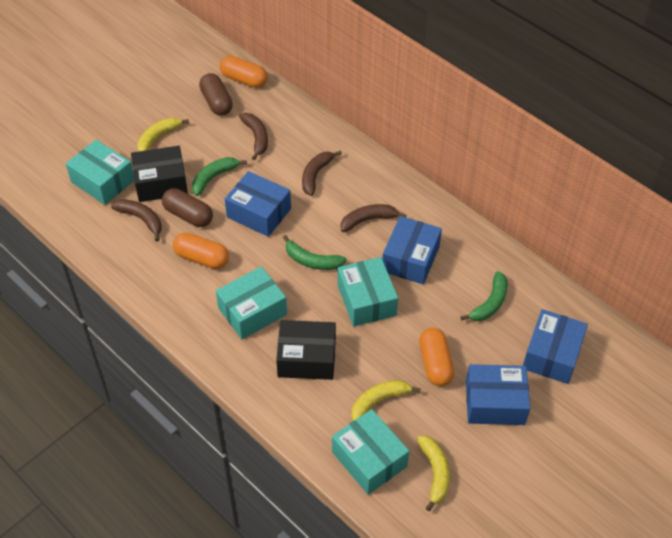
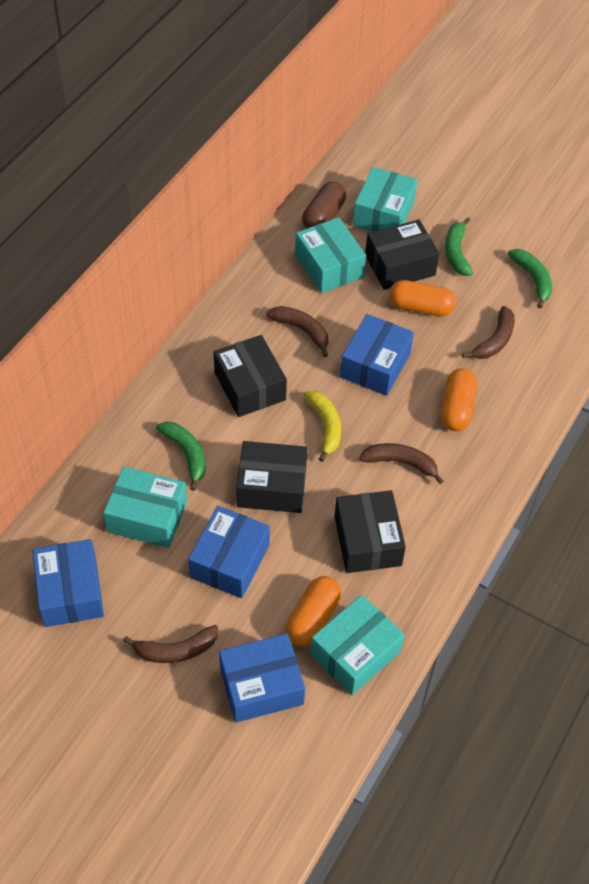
black box: [131,146,188,202] [276,320,336,380] = 2 -> [213,335,287,417] [236,441,307,513] [335,490,406,573] [365,220,439,290] = 4
brown capsule: [162,188,213,227] [199,73,233,116] = 2 -> [302,182,346,229] = 1
yellow banana: [137,118,189,152] [351,380,421,421] [417,436,450,511] = 3 -> [304,390,341,462] = 1

